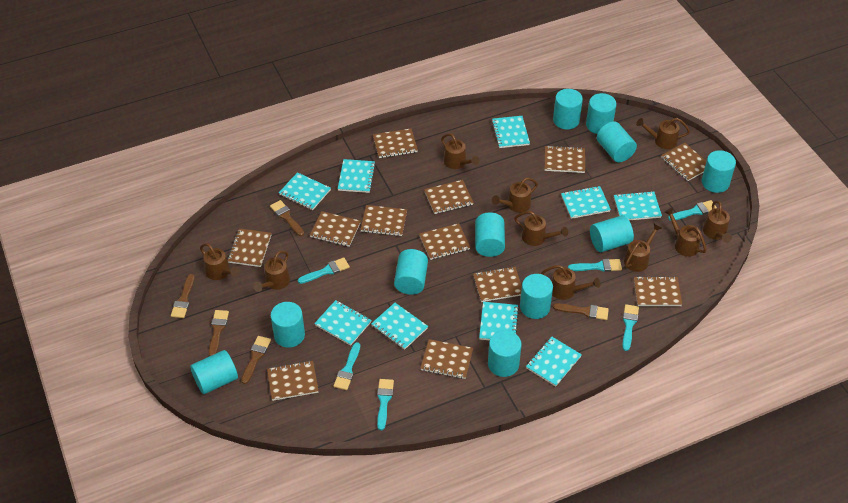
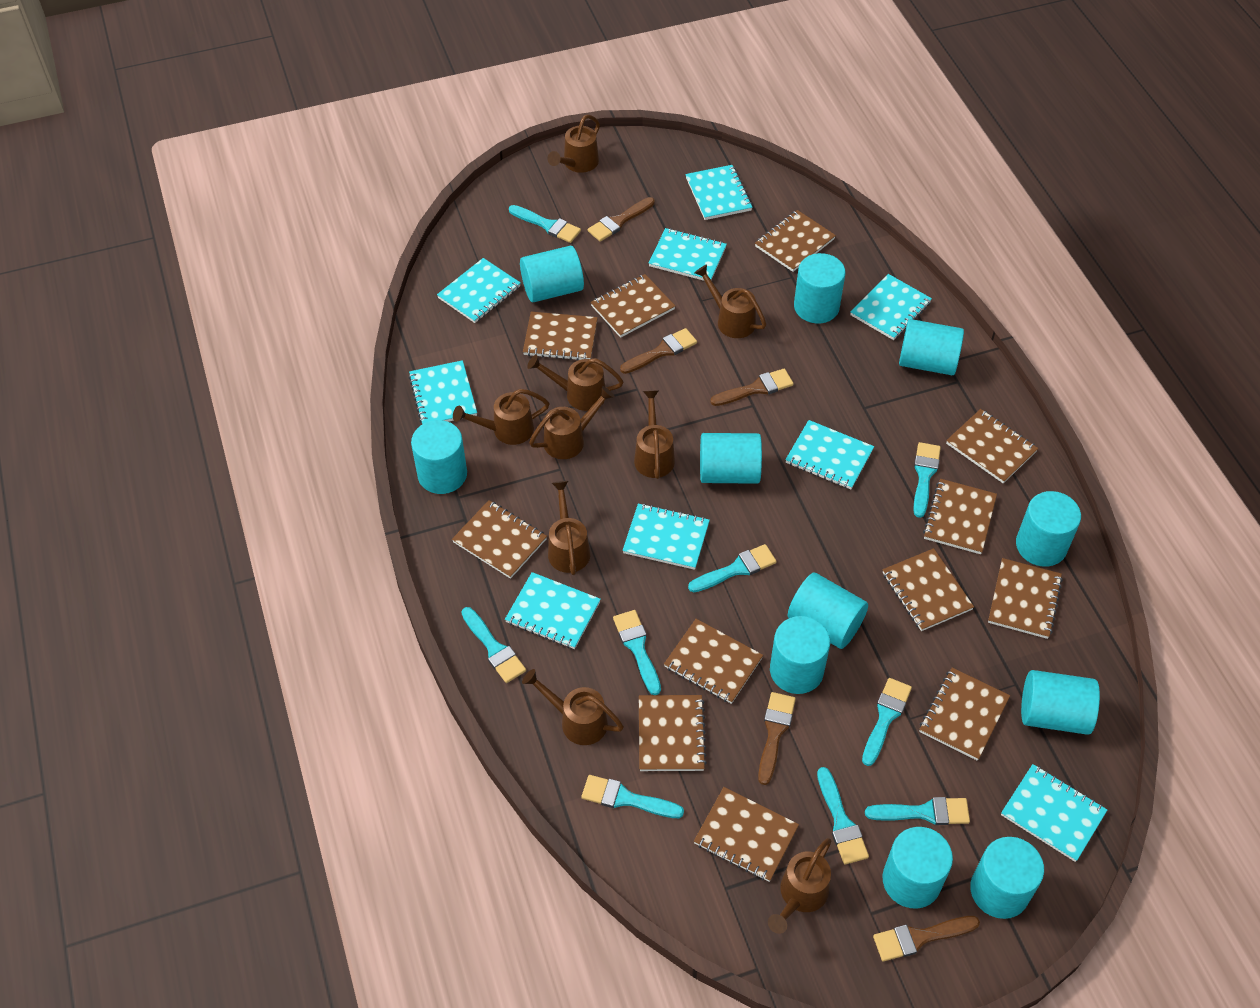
brown watering can: [200,243,240,280] [253,251,290,292] [441,133,479,169] [492,178,538,213] [514,211,568,246] [541,265,601,300] [624,224,662,272] [636,118,690,149] [665,208,707,257] [703,201,732,243] = 10 -> [453,389,550,445] [522,669,624,745] [527,355,624,411] [529,386,615,459] [548,114,600,173] [548,481,590,575] [634,390,675,479] [694,264,766,338] [768,838,831,934] = 9
turquoise brush: [298,257,350,284] [334,342,360,390] [377,379,394,430] [568,259,622,272] [622,304,639,351] [668,200,717,221] = 6 -> [461,607,526,683] [509,205,581,243] [581,775,684,818] [613,610,661,695] [688,544,777,593] [817,767,869,865] [862,678,912,766] [865,797,970,825] [913,442,941,518] = 9

